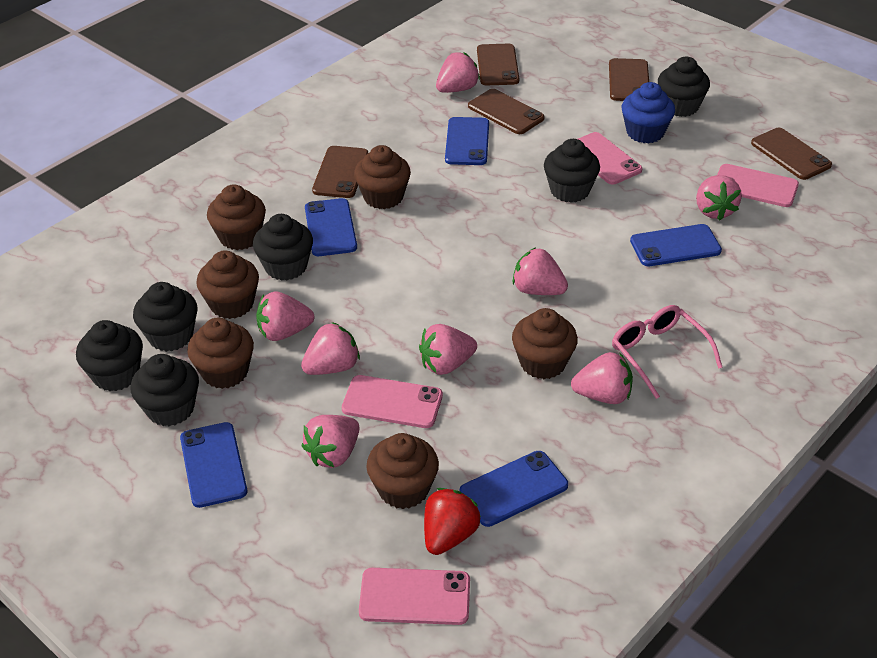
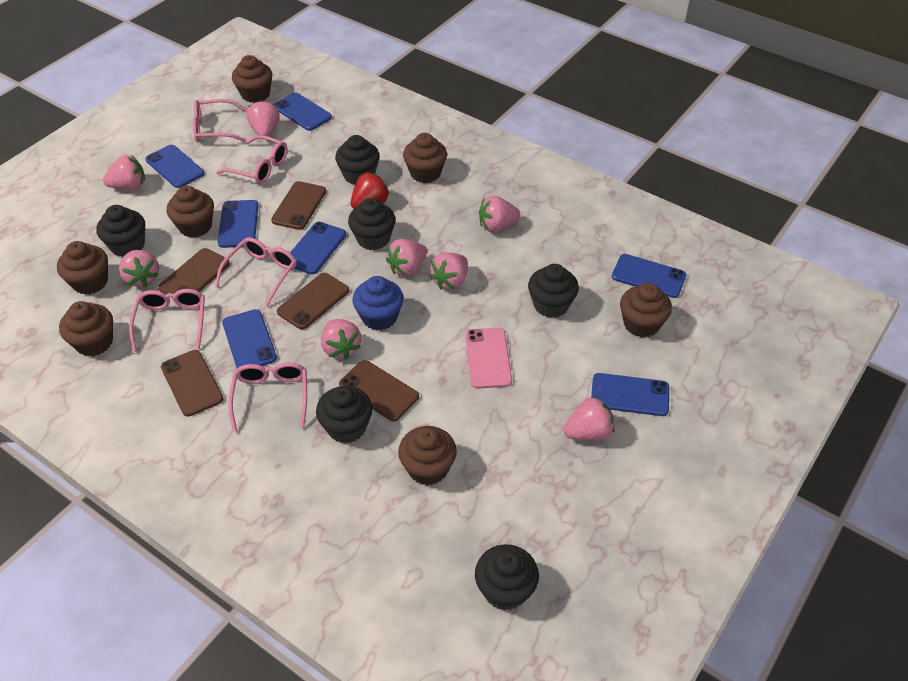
blue phone: [180,422,247,508] [305,198,357,256] [445,117,489,165] [460,451,568,527] [630,224,722,266] = 5 -> [145,145,204,188] [218,200,259,248] [222,309,277,368] [275,93,332,131] [290,222,346,274] [591,373,669,416] [612,254,686,298] = 7
brown cupcake: [187,318,254,389] [196,250,259,319] [207,184,266,250] [354,145,411,209] [366,433,439,509] [512,308,578,379] = 6 -> [57,241,108,295] [59,301,113,356] [167,186,214,238] [232,55,272,103] [398,426,457,486] [403,133,447,183] [620,283,672,338] = 7
pink glasses: [612,305,723,399] = 1 -> [129,289,205,352] [193,99,246,142] [215,237,297,307] [216,135,287,184] [228,362,307,432] = 5
pink phone: [342,375,443,428] [359,568,470,625] [578,132,642,184] [717,164,799,207] = 4 -> [465,328,512,389] = 1

